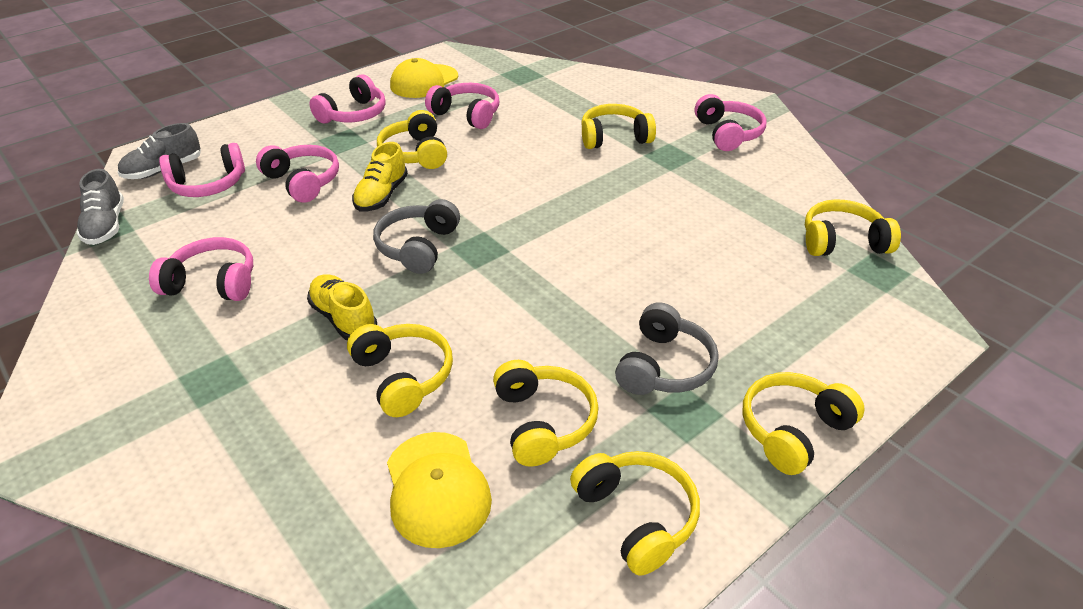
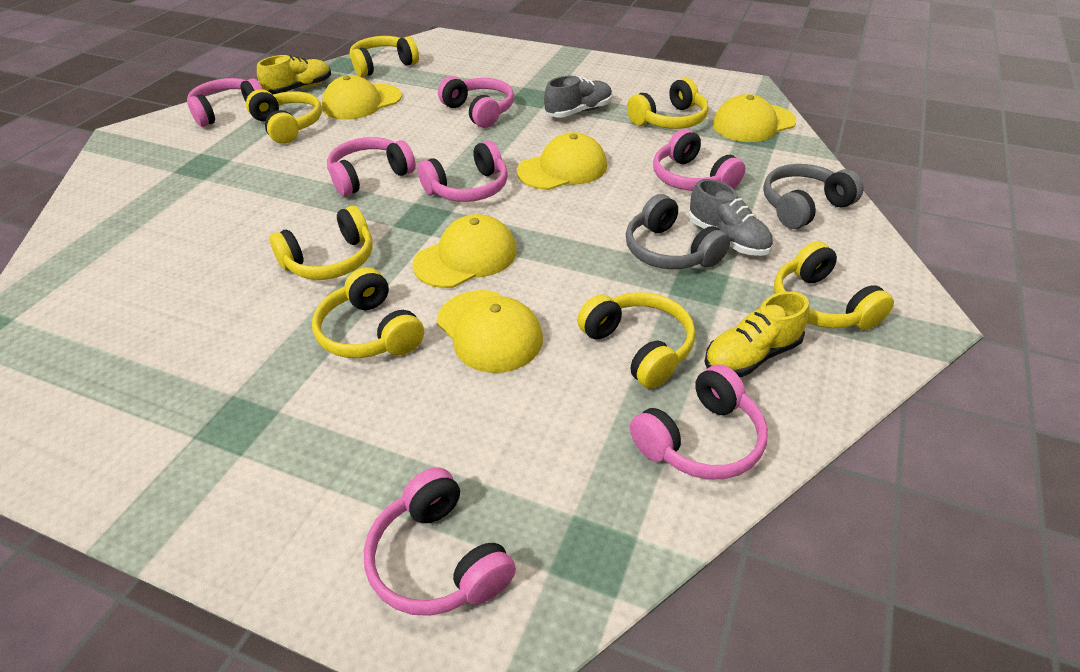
pink headphones: [149,237,253,301] [159,143,245,197] [256,145,339,203] [310,74,386,123] [425,83,499,129] [695,94,766,151] = 6 -> [187,78,263,127] [327,137,416,196] [364,467,516,616] [418,141,508,202] [438,76,514,128] [630,365,768,479] [653,129,745,191] = 7
yellow cap: [387,432,492,548] [390,58,458,98] = 2 -> [322,75,402,120] [412,214,517,288] [437,290,543,373] [517,132,607,190] [713,94,796,142] = 5

